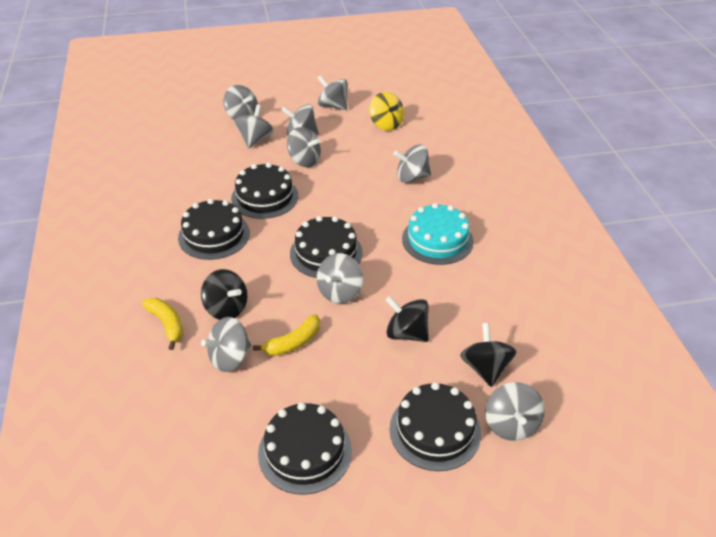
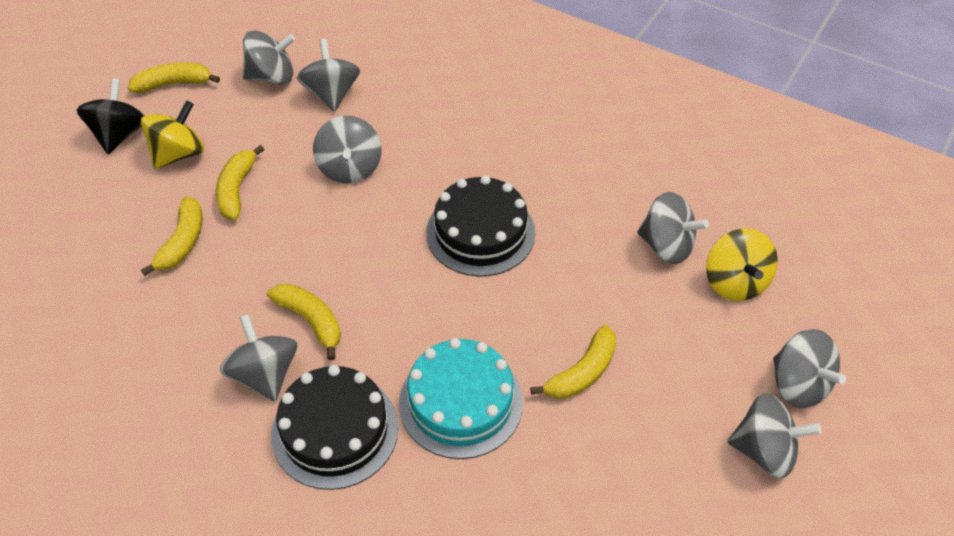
black cake: [178,199,250,260] [231,163,298,219] [258,402,352,495] [290,216,363,278] [390,382,481,471] = 5 -> [271,365,399,490] [426,175,535,277] = 2
black spinning top: [201,269,247,320] [386,296,429,342] [460,323,517,387] = 3 -> [77,78,145,154] = 1
grey spinning top: [201,317,251,372] [223,85,258,120] [235,104,274,148] [281,104,319,136] [287,127,321,167] [317,253,363,304] [318,75,347,110] [393,145,431,183] [485,382,545,441] = 9 -> [220,314,297,401] [243,30,295,85] [297,39,360,112] [313,116,381,183] [637,192,709,264] [728,393,821,478] [773,329,846,408] = 7
yellow banana: [142,298,183,350] [253,314,320,356] = 2 -> [128,62,220,93] [141,196,203,276] [216,145,264,220] [267,284,341,360] [530,325,617,399] = 5
yellow spinning top: [369,92,404,131] = 1 -> [141,100,204,169] [706,228,778,301] = 2

